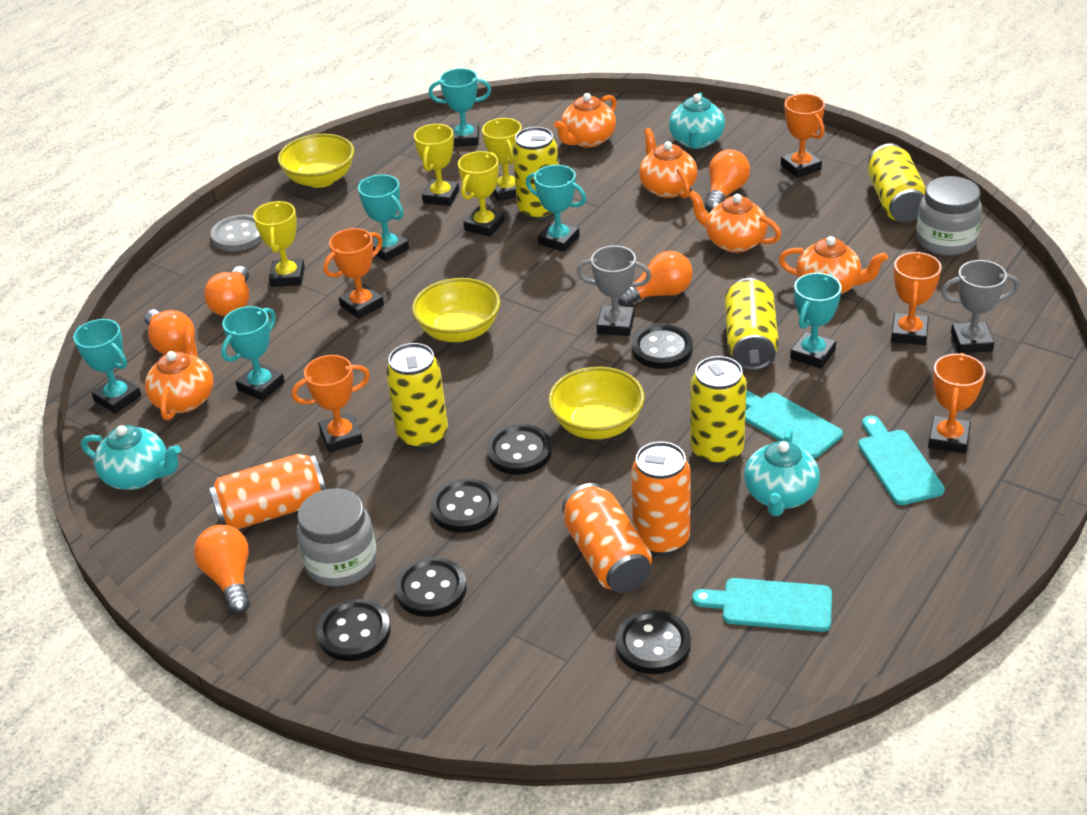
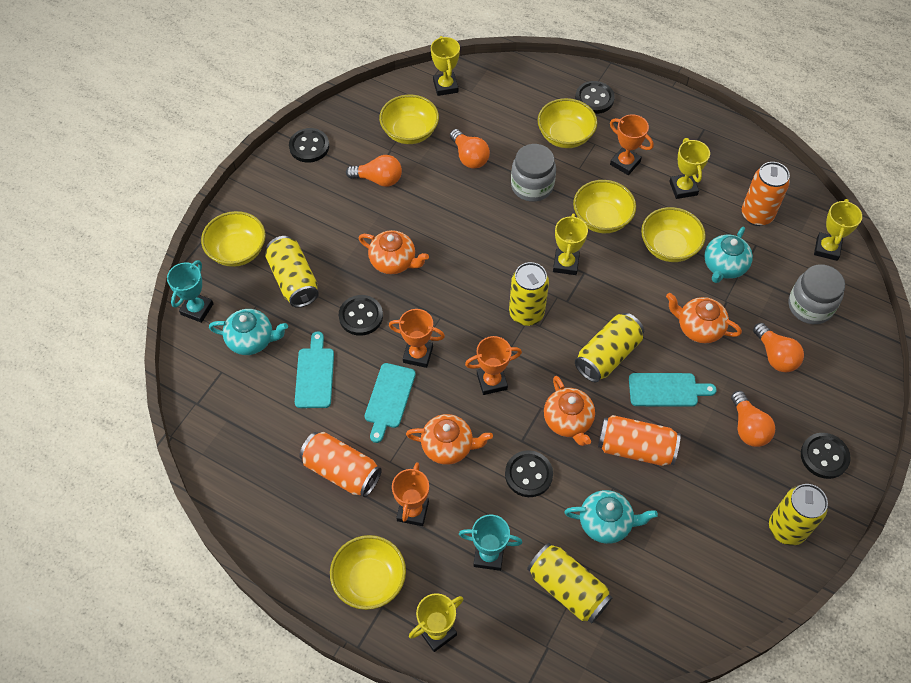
black button: [317,599,391,661] [395,557,467,617] [430,479,498,533] [487,424,552,475] [616,610,691,674] [632,324,693,369] = 6 -> [289,128,329,163] [339,295,383,336] [505,450,553,497] [575,81,615,114] [801,433,851,479] = 5
grey button: [211,215,262,251] = 1 -> none = 0
grey trophy: [577,246,651,336] [941,260,1020,354] = 2 -> none = 0
orange light bulb: [145,309,195,355] [194,525,250,614] [204,266,249,316] [618,251,693,307] [705,149,750,212] = 5 -> [346,155,402,187] [450,129,490,169] [731,391,775,447] [753,323,804,372] = 4
orange teapot: [145,327,214,421] [554,93,617,148] [639,128,698,198] [688,190,781,253] [779,236,888,294] = 5 -> [359,230,429,274] [406,414,493,465] [544,376,595,446] [666,293,742,344] = 4
orange trophy: [292,355,370,452] [323,228,384,319] [781,94,825,178] [891,252,942,345] [928,353,986,454] = 5 -> [389,309,445,368] [392,462,429,526] [465,336,522,395] [610,114,654,175] = 4
turquoise trophy: [73,319,141,414] [221,306,285,401] [358,174,410,262] [429,68,491,147] [526,165,586,252] [790,273,842,369] = 6 -> [167,260,214,323] [459,515,522,571] = 2
yellow bowl: [278,134,355,188] [412,278,500,342] [548,367,645,439] = 3 -> [201,211,266,267] [330,535,406,610] [379,95,439,144] [538,98,597,148] [573,180,636,233] [641,207,706,262] = 6
yellow trophy: [253,201,305,287] [414,124,459,206] [458,151,505,237] [482,118,522,201] = 4 -> [409,593,464,652] [431,36,460,96] [553,214,588,275] [669,138,710,199] [814,199,862,261] = 5

